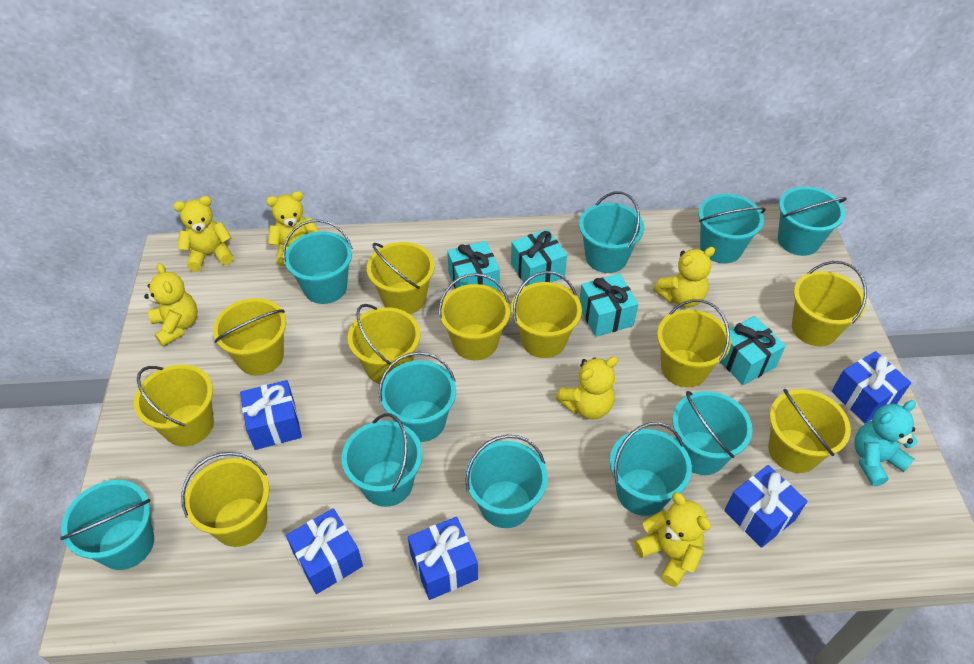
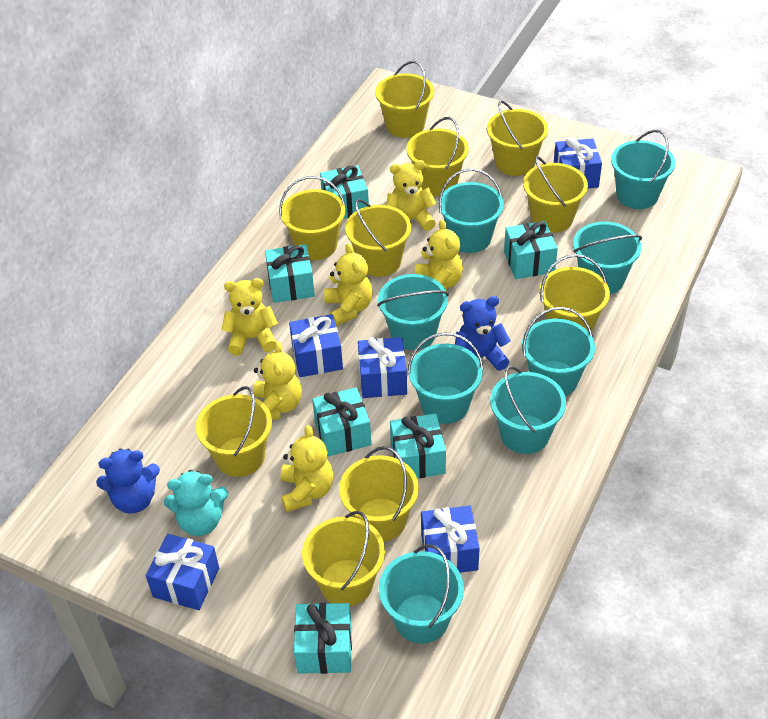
blue teddy bear: none = 0 -> [96,448,160,514] [455,296,511,371] = 2
turquoise bucket: [60,480,154,570] [283,219,353,304] [341,413,423,507] [379,352,456,442] [465,435,548,528] [579,191,644,273] [610,422,692,516] [672,391,753,475] [698,194,766,264] [778,186,847,256] = 10 -> [377,274,449,350] [379,544,464,644] [408,333,484,424] [439,169,504,253] [490,366,566,454] [522,307,595,396] [573,221,642,294] [611,130,675,209] = 8
turquoise gift: [447,241,500,291] [511,229,567,286] [579,274,638,337] [721,316,786,385] = 4 -> [265,244,315,303] [294,603,352,674] [312,387,371,457] [320,165,369,219] [390,414,446,478] [504,221,558,279] = 6

